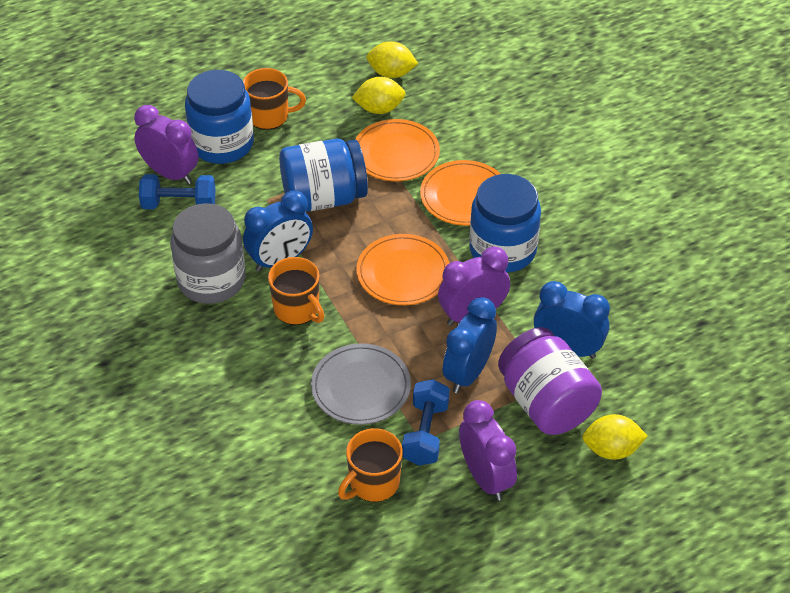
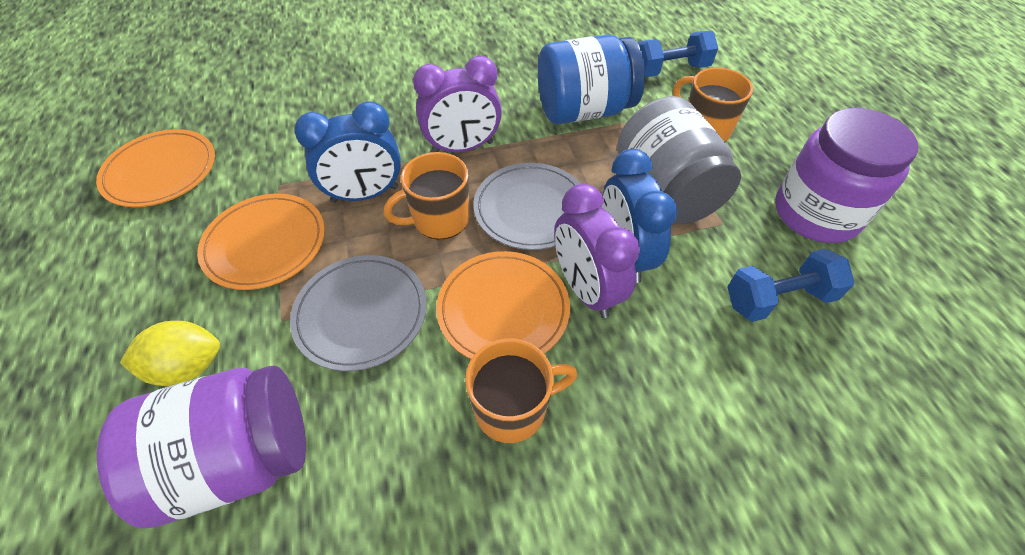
blue clock: [243,191,313,272] [443,297,497,393] [534,281,610,359] = 3 -> [294,101,401,203] [602,149,677,283] = 2
blue jar: [185,70,254,164] [279,138,368,212] [469,174,541,273] = 3 -> [538,35,645,124] = 1
grey plate: [311,343,411,425] = 1 -> [290,255,427,371] [474,163,581,250] = 2
purple clock: [134,105,199,184] [438,247,510,326] [459,400,517,501] = 3 -> [413,56,502,152] [554,184,640,318] = 2
purple jar: [498,327,602,435] = 1 -> [97,365,306,528] [775,108,919,243] = 2
yellow lemon: [352,77,406,114] [366,41,418,78] [582,414,648,460] = 3 -> [120,321,220,386] = 1

